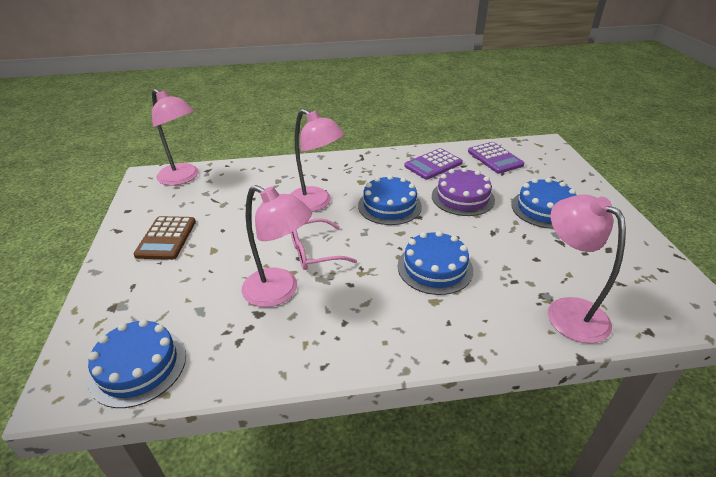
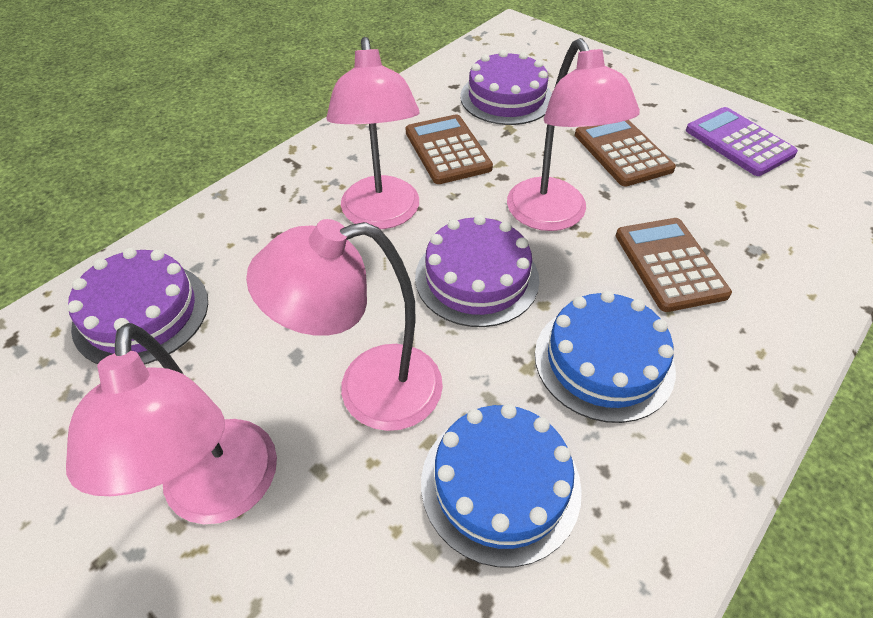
blue cake: [88,319,186,408] [358,175,422,225] [398,231,473,295] [512,178,577,229] = 4 -> [421,404,582,567] [535,291,676,423] = 2
brown calculator: [133,216,196,260] = 1 -> [406,114,493,184] [575,120,676,187] [616,218,732,312] = 3
pink glasses: [291,218,357,270] = 1 -> none = 0
purple cake: [432,167,495,216] = 1 -> [68,248,208,365] [415,215,539,327] [460,50,552,125] = 3
purple calculator: [404,148,463,180] [468,142,524,174] = 2 -> [686,107,798,176] = 1

